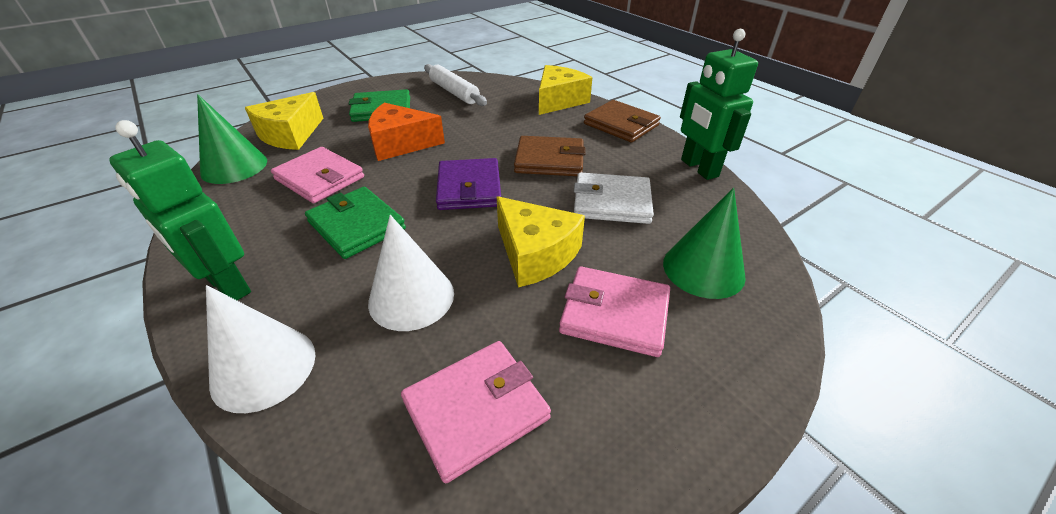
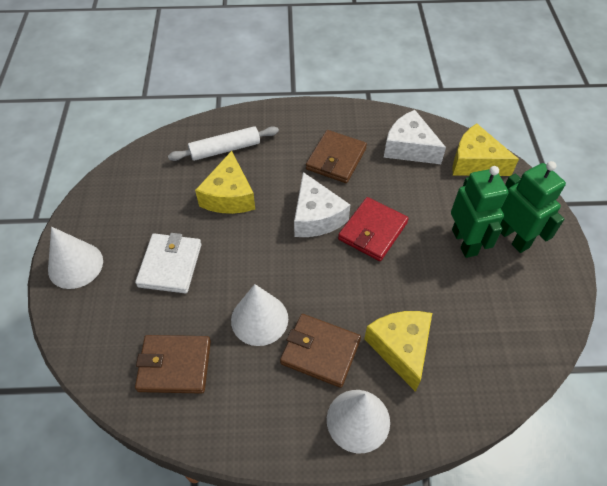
brown wallet: [514,136,585,176] [584,100,661,142] = 2 -> [135,335,211,394] [280,314,361,388] [306,130,367,183] = 3
green cone: [197,94,267,184] [663,188,746,299] = 2 -> none = 0
green wallet: [305,187,406,259] [349,89,410,122] = 2 -> none = 0
orange cheese: [368,103,445,161] = 1 -> none = 0
pink wallet: [271,147,364,203] [401,341,551,483] [559,266,670,357] = 3 -> none = 0
purple wallet: [436,158,501,210] = 1 -> none = 0
red wallet: none = 0 -> [338,197,409,261] = 1
white cheese: none = 0 -> [294,172,350,237] [384,110,446,164] = 2
white cone: [206,285,316,413] [368,215,454,331] = 2 -> [48,227,103,289] [231,284,288,346] [327,390,390,453] = 3

